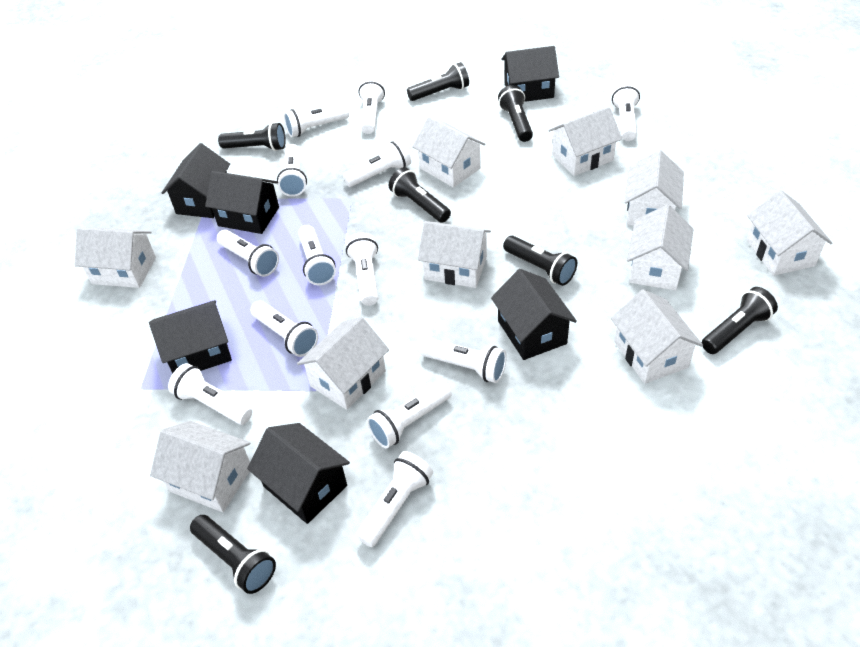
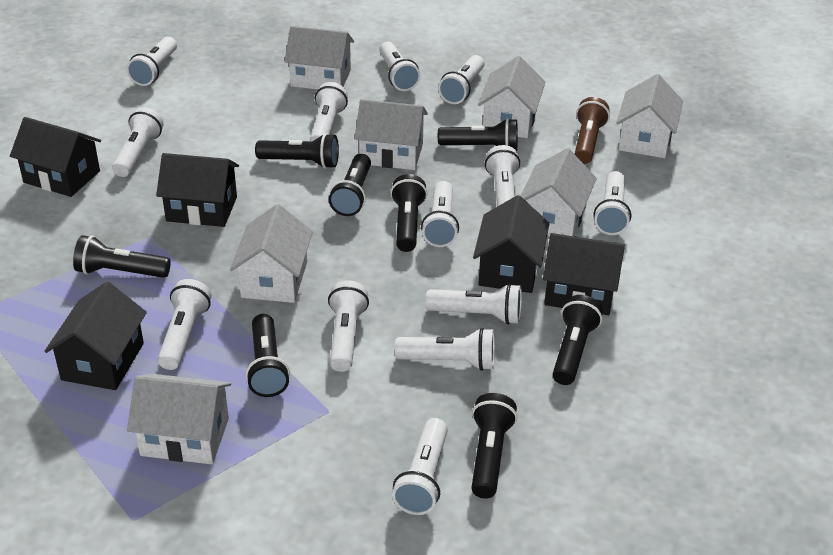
black flashlight: [190,515,276,594] [218,122,286,151] [389,167,451,223] [407,62,469,101] [498,85,533,142] [503,236,577,286] [702,287,778,354] = 7 -> [73,235,171,278] [246,314,290,397] [255,133,339,169] [329,154,371,216] [390,174,427,252] [438,118,518,151] [471,393,517,499] [553,295,603,385] = 8
black house: [149,300,232,374] [162,143,230,218] [205,171,279,234] [247,423,350,524] [491,269,577,360] [501,46,559,102] = 6 -> [10,117,101,197] [44,282,147,390] [156,153,239,227] [473,195,550,293] [543,233,625,315] = 5
brown flashlight: none = 0 -> [575,97,610,164] = 1
white house: [75,227,156,288] [150,421,251,512] [297,317,389,410] [412,116,486,188] [418,221,491,288] [548,107,622,176] [611,289,703,384] [624,150,684,226] [627,205,693,290] [747,190,832,276] = 10 -> [127,374,231,464] [230,204,313,303] [284,26,354,90] [355,99,428,170] [478,56,545,138] [521,148,597,237] [616,74,683,158] = 7

